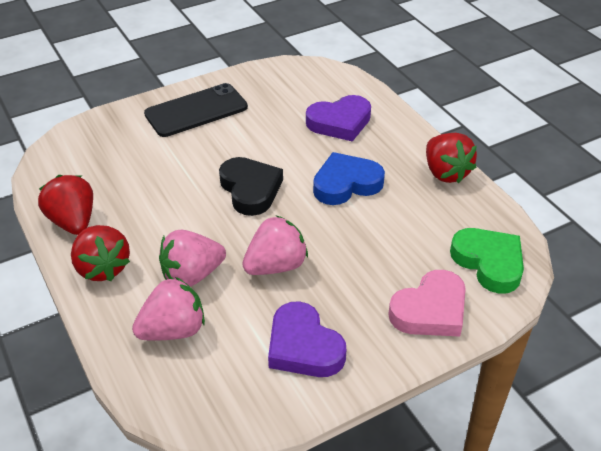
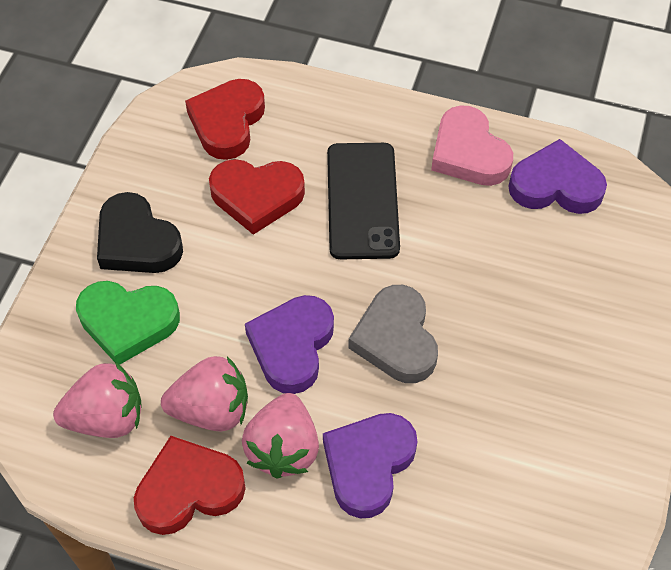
blue heart: [313,152,385,205] = 1 -> none = 0
grey heart: none = 0 -> [348,285,438,383] = 1
purple heart: [268,301,346,377] [306,95,371,142] = 2 -> [245,295,334,394] [323,413,418,519] [508,139,607,214] = 3
red heart: none = 0 -> [134,436,246,535] [185,79,265,160] [209,159,305,235] = 3
red strawberry: [38,175,93,235] [71,225,130,281] [426,133,477,183] = 3 -> none = 0

